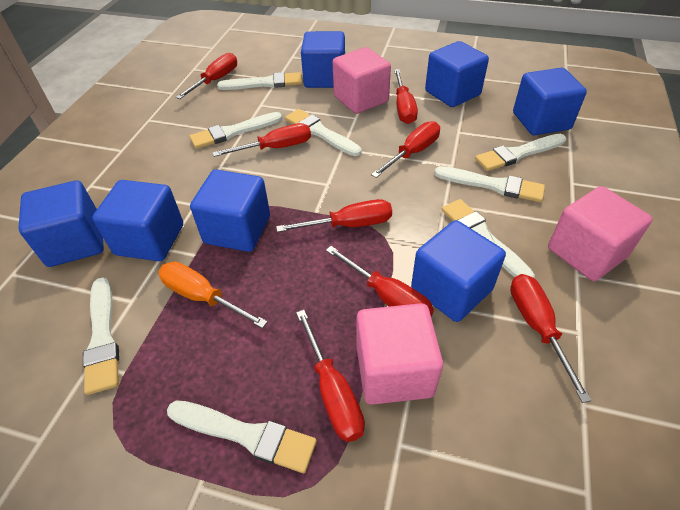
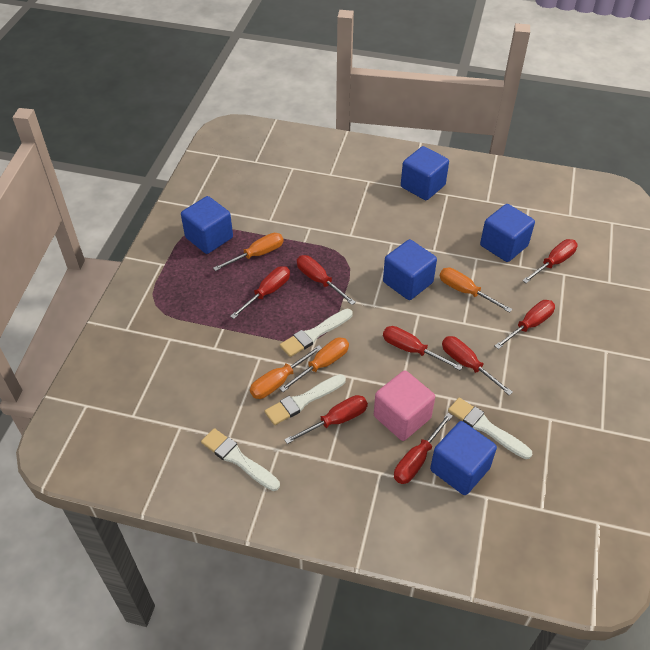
blue cube: [18,180,104,267] [92,180,183,261] [190,170,270,252] [301,31,345,88] [411,220,506,322] [425,41,489,107] [513,68,587,135] = 7 -> [181,196,233,254] [383,239,437,300] [401,146,449,200] [430,421,497,495] [480,204,535,262] = 5
orange screwdriver: [158,262,268,328] = 1 -> [213,233,283,271] [250,345,322,399] [279,337,349,392] [440,268,512,313] = 4
pink cube: [333,47,391,114] [356,303,443,405] [548,186,653,281] = 3 -> [374,370,435,441] = 1
white brush: [83,277,119,395] [167,401,317,473] [190,112,282,149] [217,72,302,90] [285,109,361,156] [434,166,545,202] [442,199,535,278] [475,134,566,171] = 8 -> [201,428,280,491] [265,374,346,425] [280,309,353,357] [448,398,532,459] = 4

